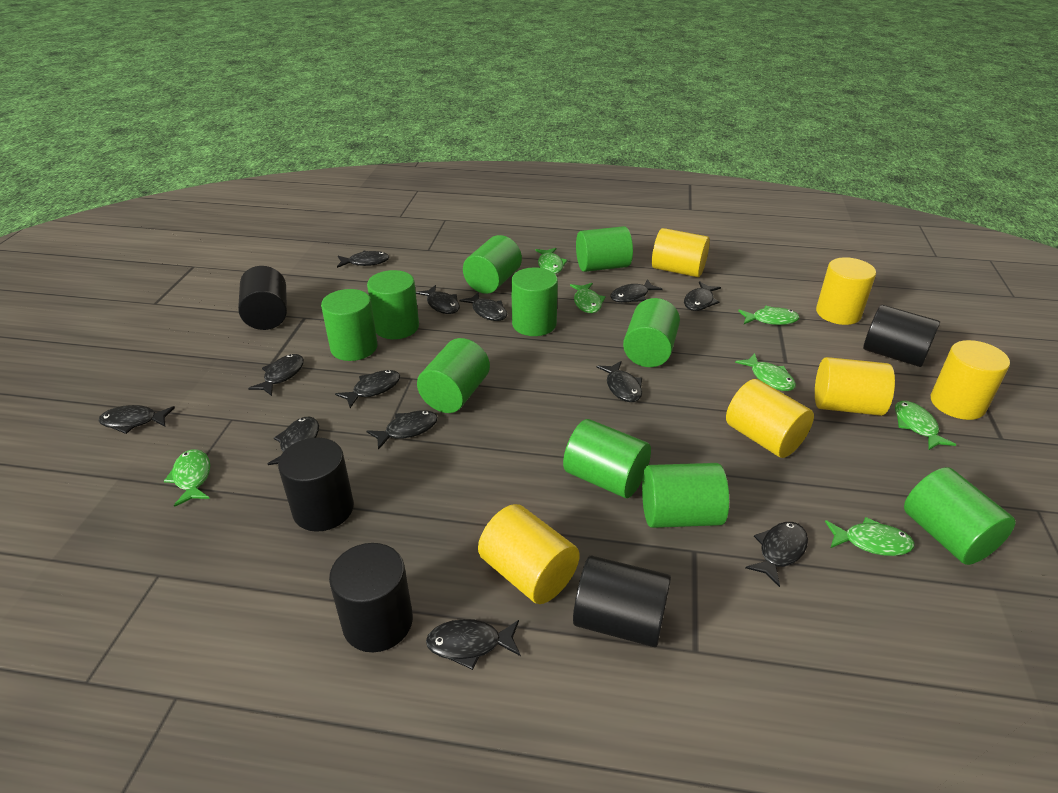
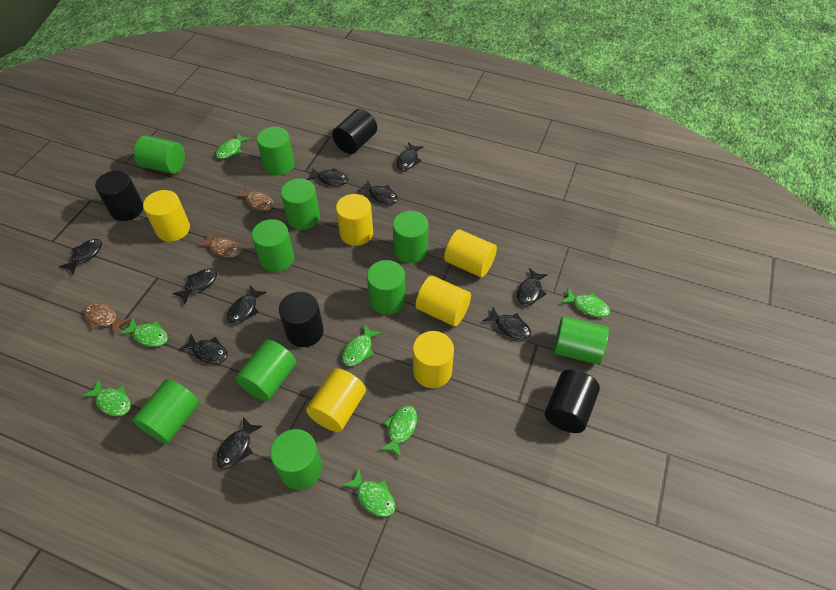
black cylinder: [238,266,287,330] [278,438,354,532] [329,543,413,652] [573,555,671,647] [863,305,940,367] = 5 -> [95,170,143,221] [279,291,324,347] [332,109,377,154] [545,370,600,433] = 4
black fish: [99,405,175,434] [248,354,304,396] [268,416,319,465] [335,370,400,408] [337,251,389,268] [367,410,438,450] [416,285,460,314] [426,619,521,670] [459,292,507,321] [597,361,642,402] [610,279,663,303] [684,281,721,311] [745,522,808,587] = 13 -> [59,239,102,275] [172,268,217,304] [179,334,228,364] [216,417,263,469] [227,286,267,324] [306,168,348,186] [358,181,398,204] [396,143,424,171] [483,307,531,339] [517,268,548,306] = 10
brown fish: none = 0 -> [84,303,130,335] [197,233,241,258] [235,186,274,211] = 3

